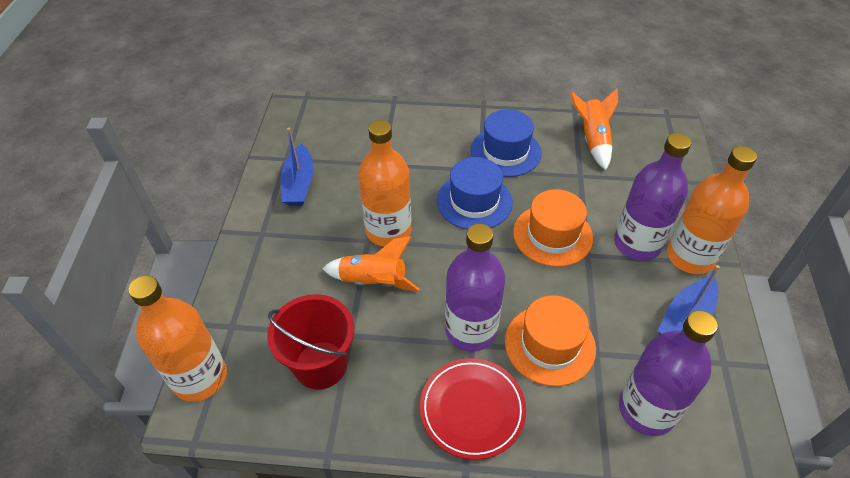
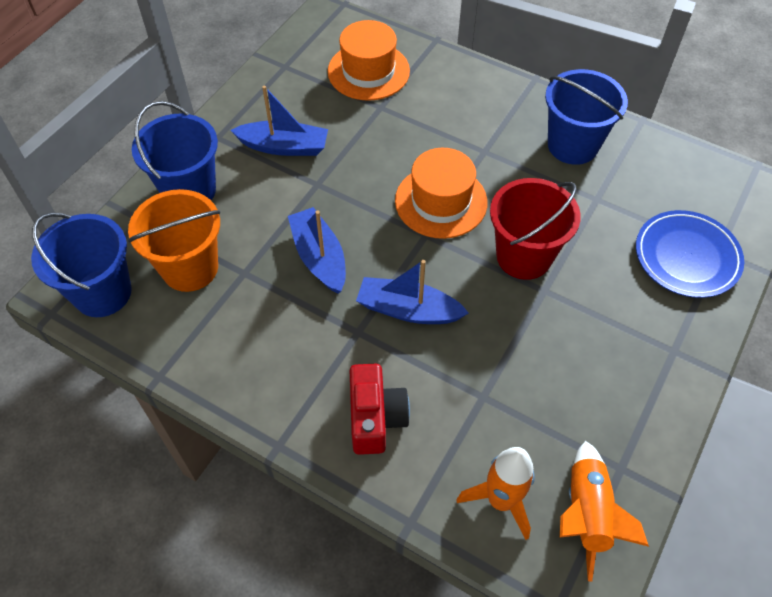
blue boat: [280,128,313,206] [658,265,720,335] = 2 -> [230,86,328,156] [288,207,346,294] [356,260,469,324] = 3
blue bucket: none = 0 -> [31,212,132,317] [132,101,218,200] [545,69,628,165] = 3
blue hat: [437,157,513,230] [471,109,542,177] = 2 -> none = 0
blue plate: none = 0 -> [636,210,744,298] = 1
orange bottle: [128,276,227,402] [358,120,411,247] [667,146,757,274] = 3 -> none = 0
orange bucket: none = 0 -> [128,189,220,292] = 1
purple bottle: [445,224,505,352] [614,133,691,261] [619,310,718,436] = 3 -> none = 0
red camera: none = 0 -> [350,364,410,455] = 1
red plate: [420,358,526,460] = 1 -> none = 0

